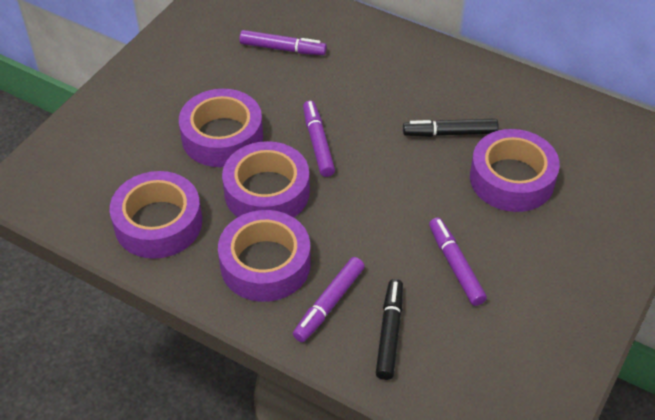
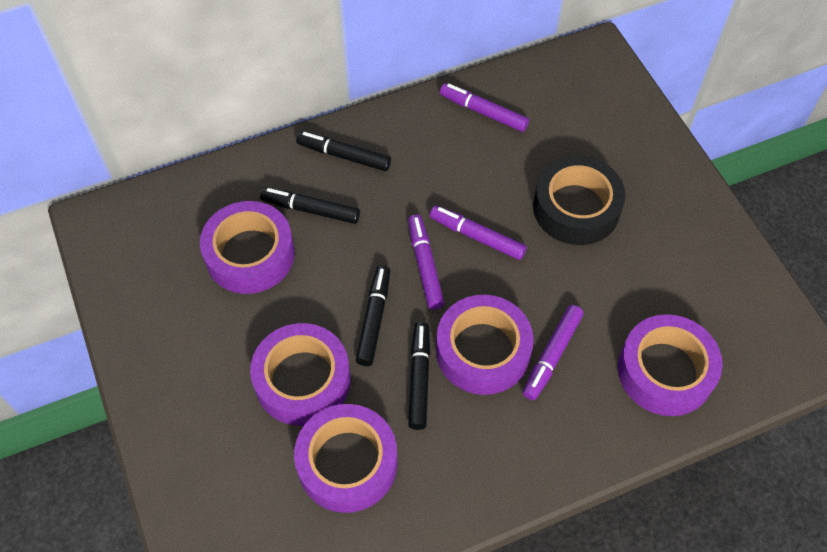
black marker: [376,279,403,380] [403,118,499,137] = 2 -> [260,188,360,224] [296,131,391,171] [356,265,390,366] [408,322,430,430] = 4
black tape: none = 0 -> [533,156,626,245] = 1

